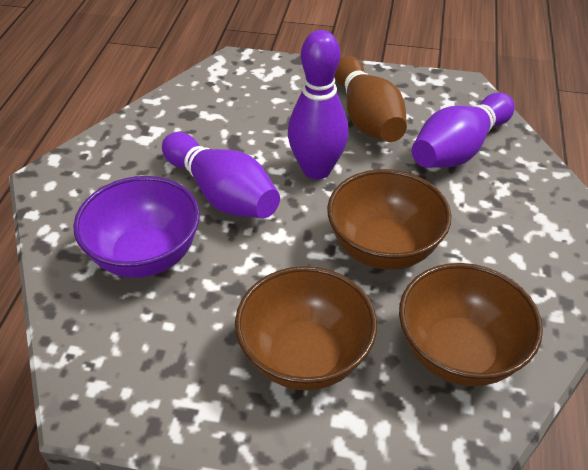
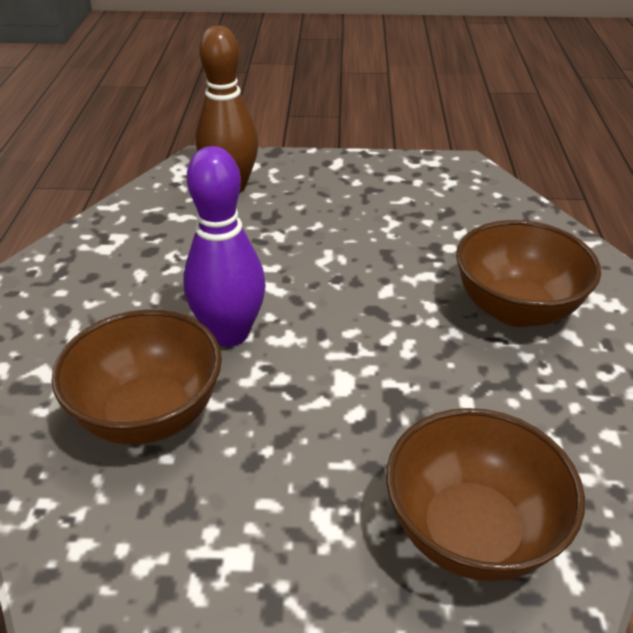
purple bowl: [73,176,200,278] = 1 -> none = 0
purple bowling pin: [162,132,280,218] [288,30,349,179] [412,93,515,168] = 3 -> [183,146,266,347] = 1

